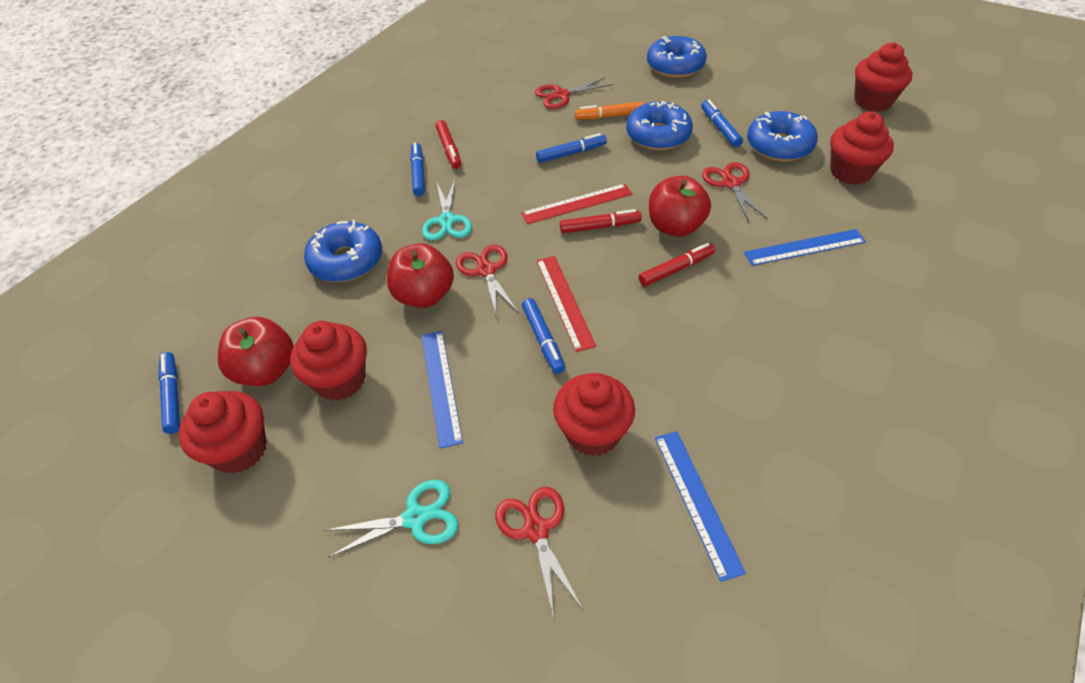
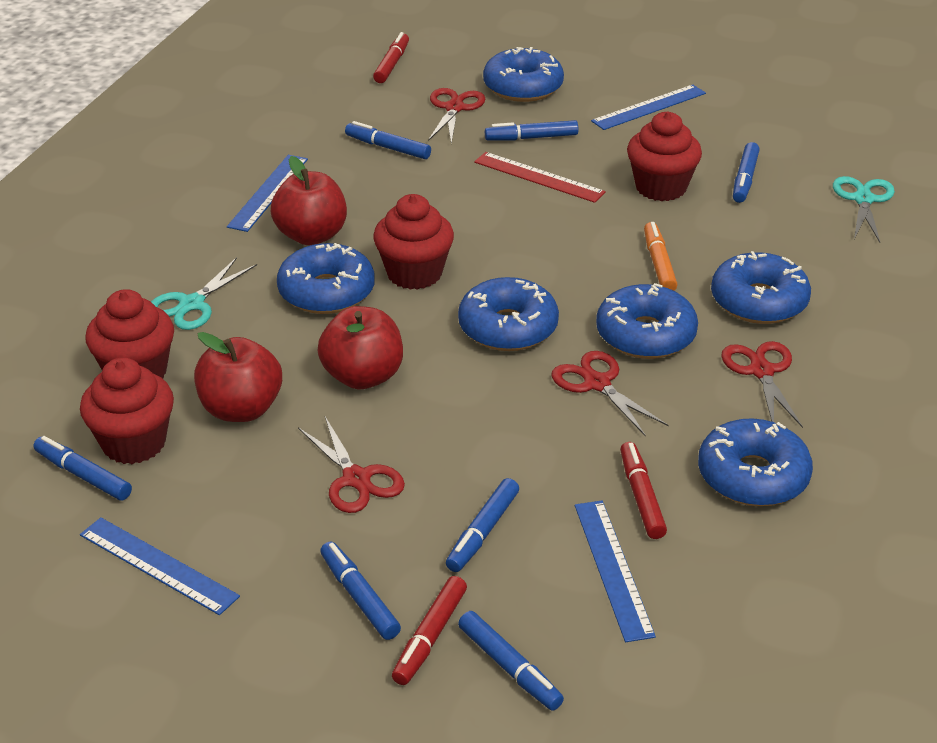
blue donut: [304,220,382,282] [626,101,693,150] [647,36,707,78] [747,111,818,161] = 4 -> [277,243,375,314] [458,277,559,351] [483,47,564,102] [596,283,698,359] [698,418,813,506] [711,251,811,324] = 6
blue marker: [158,352,180,434] [410,142,425,196] [522,298,565,374] [536,133,607,163] [701,100,743,147] = 5 -> [33,436,132,501] [320,542,401,640] [345,121,431,159] [446,478,519,572] [458,611,564,711] [485,120,579,140] [733,142,760,203] = 7
blue ruler: [422,331,463,448] [655,431,746,582] [744,229,866,266] = 3 -> [80,518,240,615] [227,155,308,232] [575,501,656,642] [591,85,706,130] = 4
red cupcake: [179,391,267,474] [290,321,367,401] [553,373,635,456] [830,112,894,185] [854,43,913,112] = 5 -> [80,358,174,464] [85,289,174,379] [373,194,454,290] [627,112,702,201] = 4
red ruler: [521,184,632,224] [536,256,596,352] = 2 -> [474,152,606,203] = 1

